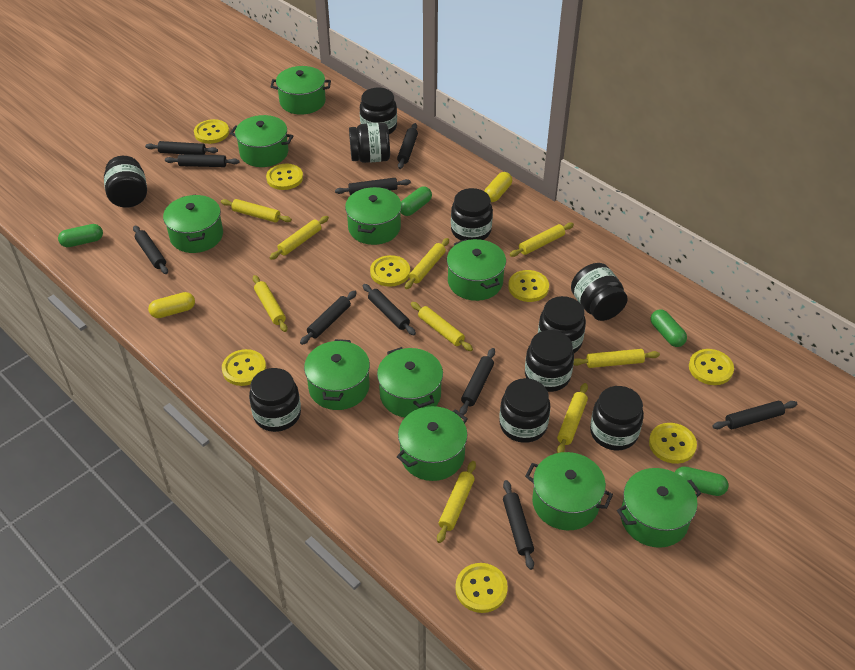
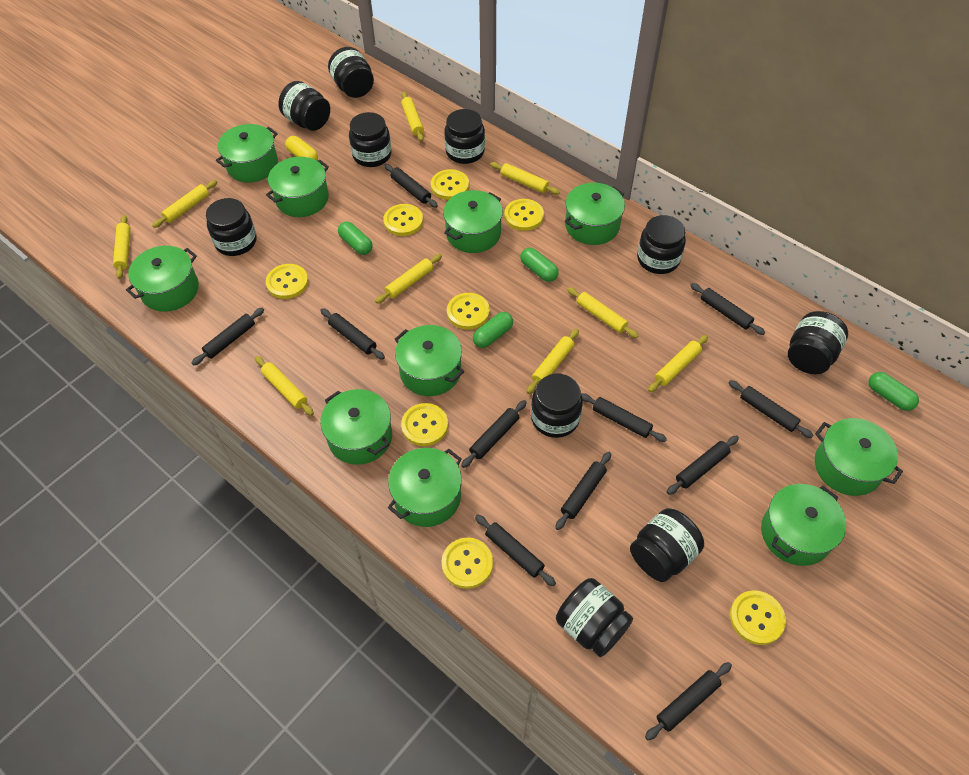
black rolling pin: [133,226,168,274] [145,141,218,155] [165,154,239,167] [300,291,357,345] [335,178,411,195] [363,284,416,335] [397,123,418,169] [460,348,495,415] [503,480,534,570] [712,401,797,429] = 10 -> [192,308,264,365] [320,308,385,360] [384,164,438,208] [461,400,527,468] [475,514,556,586] [555,452,611,530] [581,393,667,442] [645,662,732,740] [667,435,739,494] [690,283,765,335] [728,380,814,438] = 11
yellow capsule: [148,292,195,318] [484,172,512,202] = 2 -> [285,136,318,161] = 1

